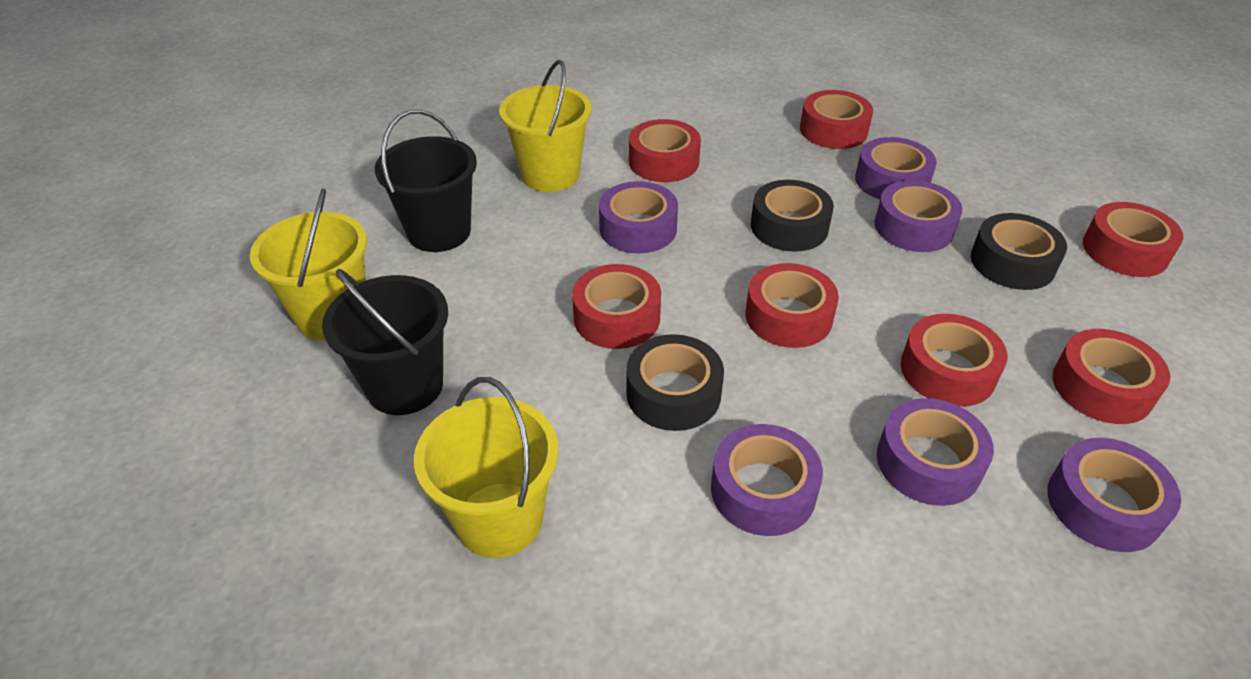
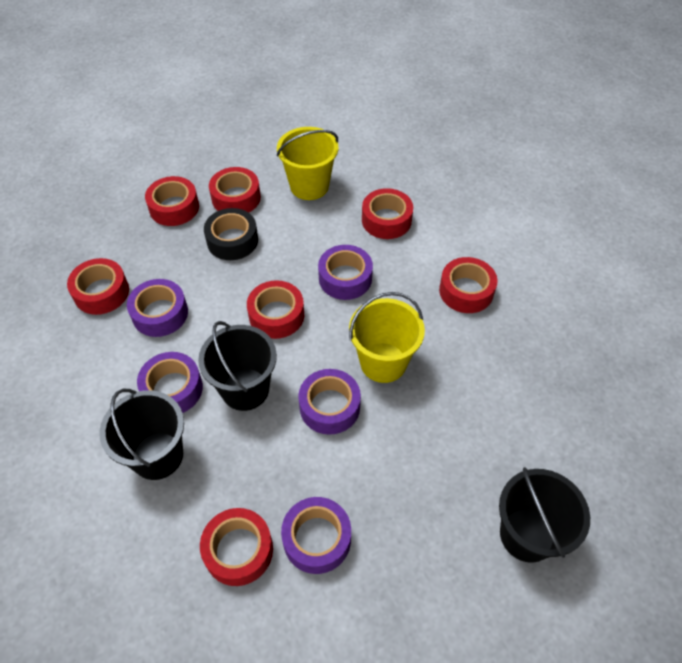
black bucket: [322,269,448,415] [374,109,477,252] = 2 -> [100,389,184,480] [198,321,277,411] [499,467,590,563] = 3
black tape: [626,334,724,431] [751,180,834,252] [971,213,1067,290] = 3 -> [204,208,258,260] = 1
purple tape: [599,181,678,253] [711,424,823,536] [855,137,937,199] [875,180,962,252] [877,398,994,506] [1048,438,1181,552] = 6 -> [127,279,188,337] [137,352,203,413] [281,497,351,574] [298,369,361,435] [318,245,373,300] = 5
yellow bucket: [250,189,367,340] [414,377,558,558] [499,59,592,192] = 3 -> [277,127,338,200] [349,292,425,383] = 2

